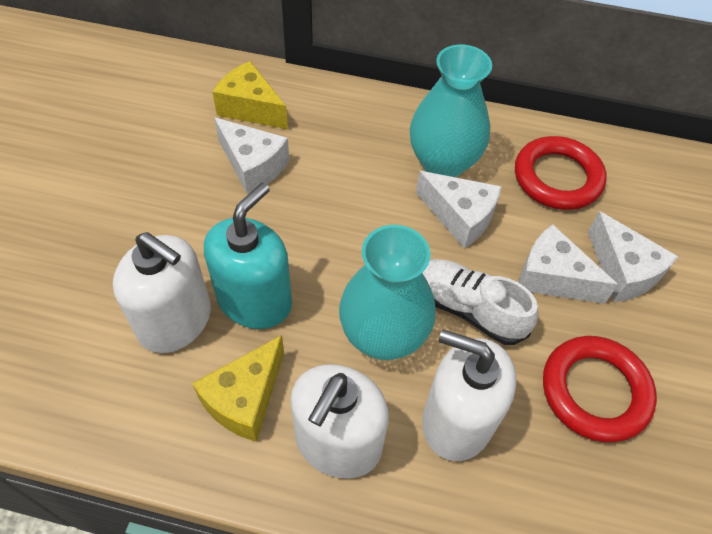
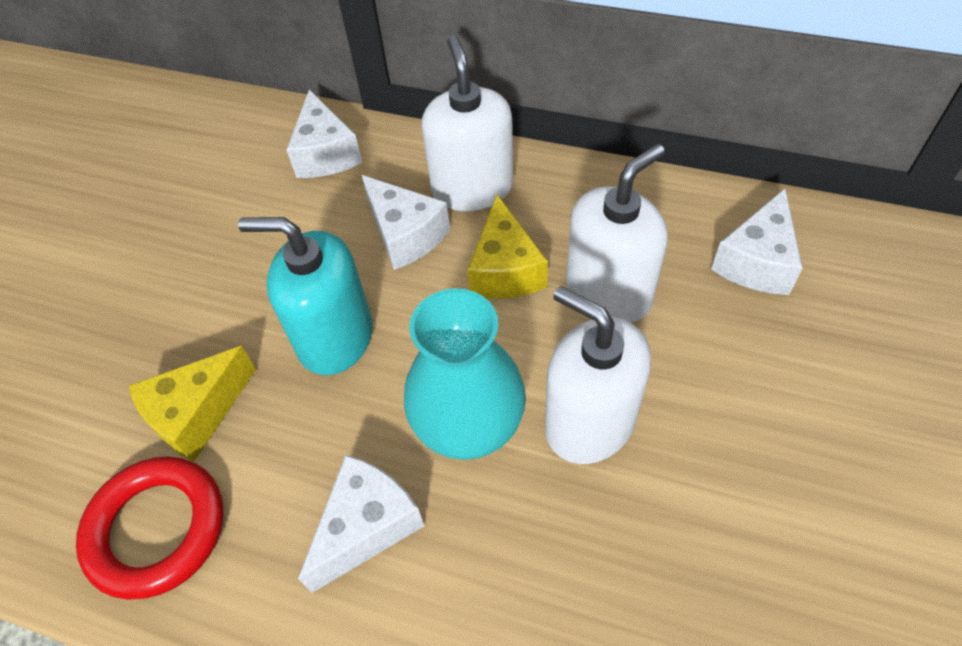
red ring: [515,136,607,210] [543,336,657,442] = 2 -> [76,457,223,600] = 1
turquoise vase: [339,225,436,360] [410,44,492,177] = 2 -> [404,288,526,460] = 1
white shoe: [423,259,538,345] = 1 -> none = 0

